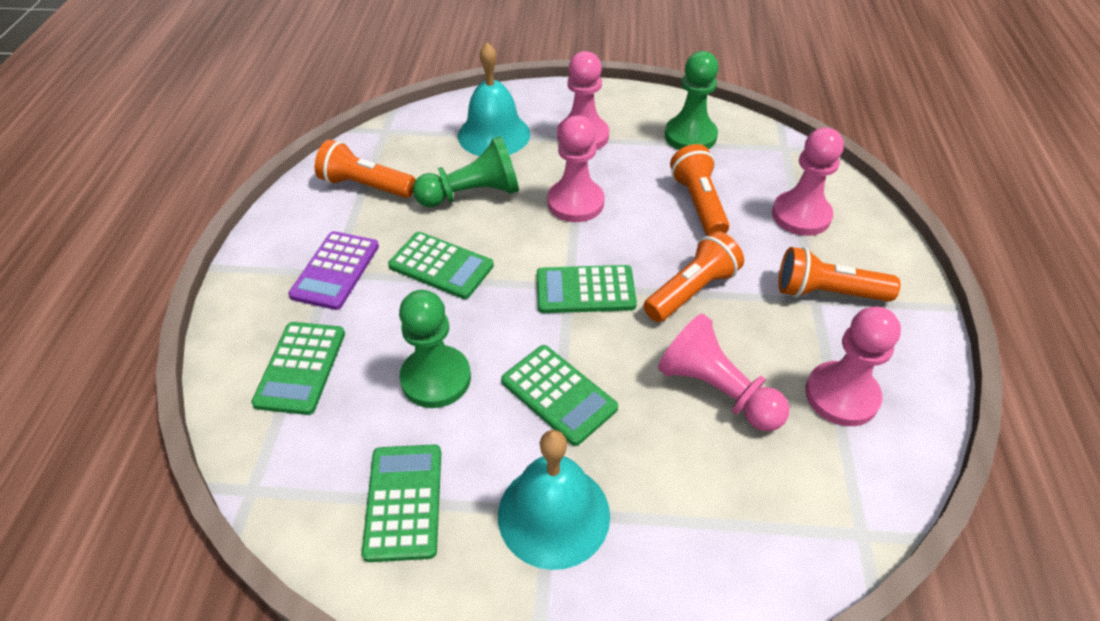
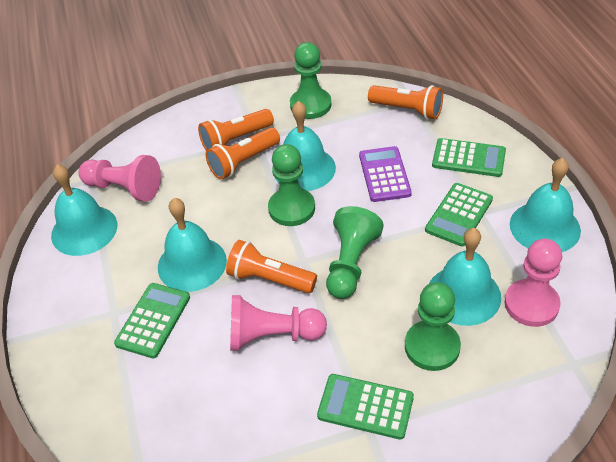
green calculator: [251,322,345,415] [362,444,441,562] [388,232,494,299] [501,345,618,446] [537,265,637,313] = 5 -> [114,283,190,359] [317,374,414,440] [425,183,493,246] [432,138,506,177] = 4
green pawn: [399,290,471,408] [413,136,519,207] [665,51,718,150] = 3 -> [268,144,315,226] [290,42,331,119] [326,206,384,299] [405,282,461,371] = 4
pink pawn: [547,115,605,222] [557,51,609,150] [658,313,790,431] [772,127,844,236] [805,307,901,426] = 5 -> [79,155,161,202] [230,295,327,351] [505,239,562,327] = 3
turquoise bell: [458,43,530,156] [498,430,610,570] = 2 -> [51,164,117,256] [158,198,227,292] [275,101,336,191] [429,228,501,326] [510,158,581,252] = 5

